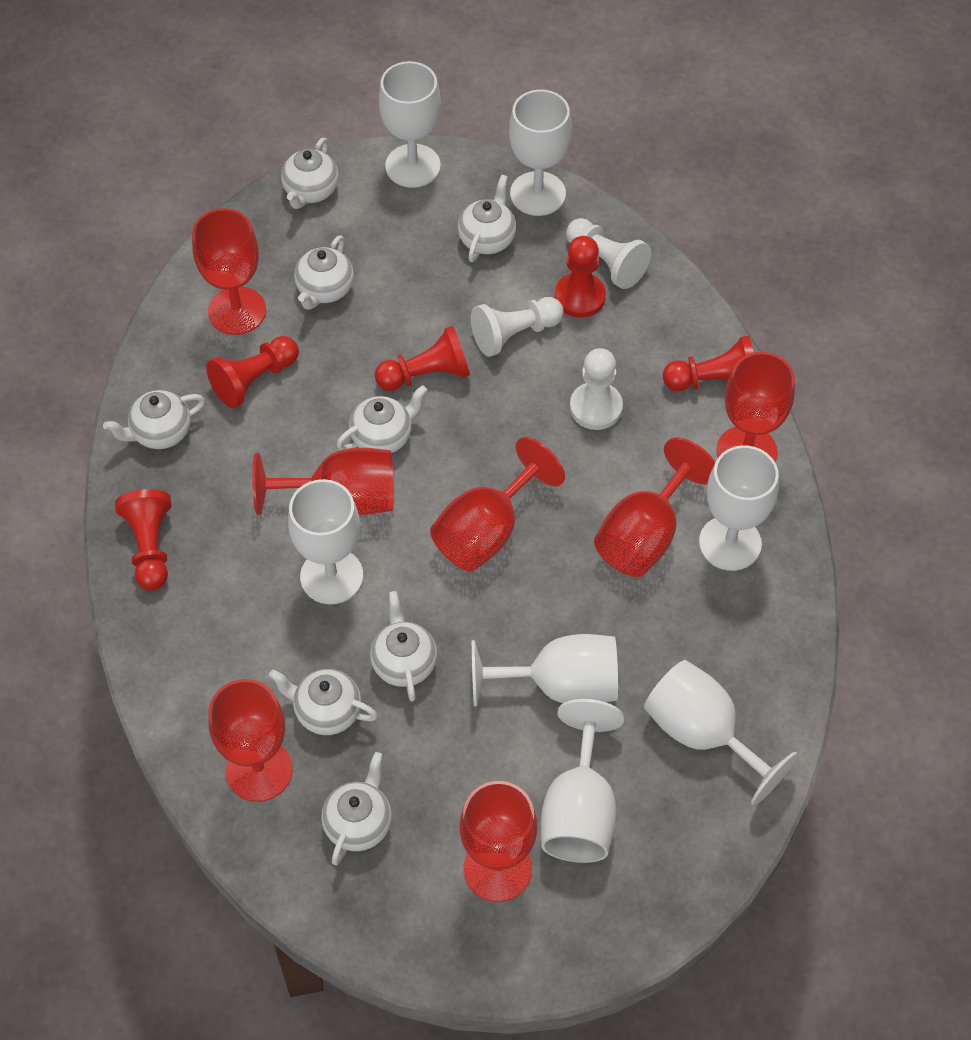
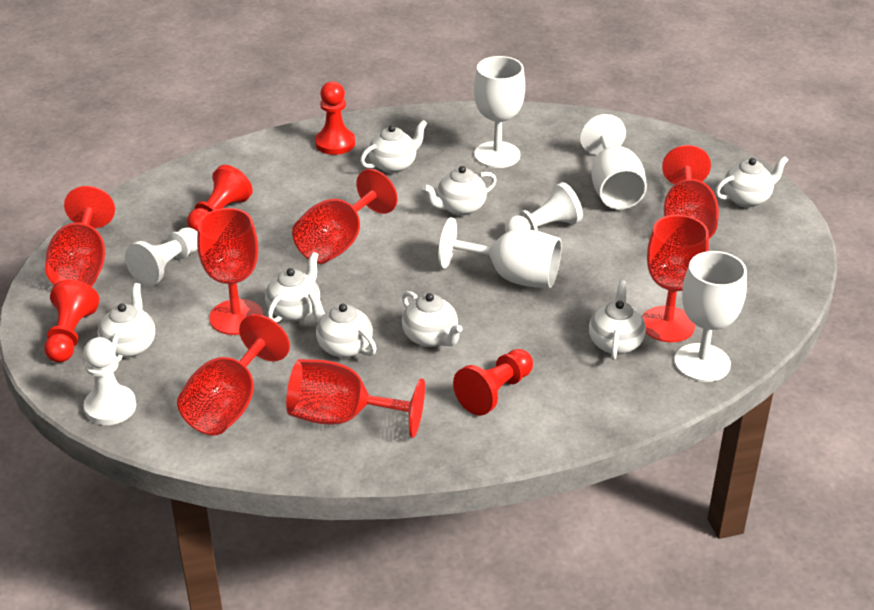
red pawn: [115,489,172,591] [206,336,299,408] [375,326,470,391] [555,236,606,318] [663,336,754,391] = 5 -> [44,280,99,363] [187,165,253,231] [315,81,355,155] [453,349,533,416] = 4
white goblet: [288,479,363,604] [379,61,441,188] [472,634,618,706] [509,89,572,216] [541,699,624,863] [644,660,798,806] [699,445,779,571] = 7 -> [438,217,562,288] [474,56,525,168] [580,114,647,209] [674,251,747,382] = 4

